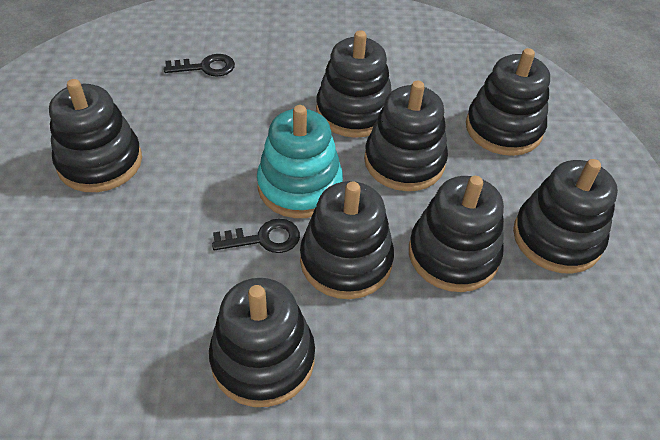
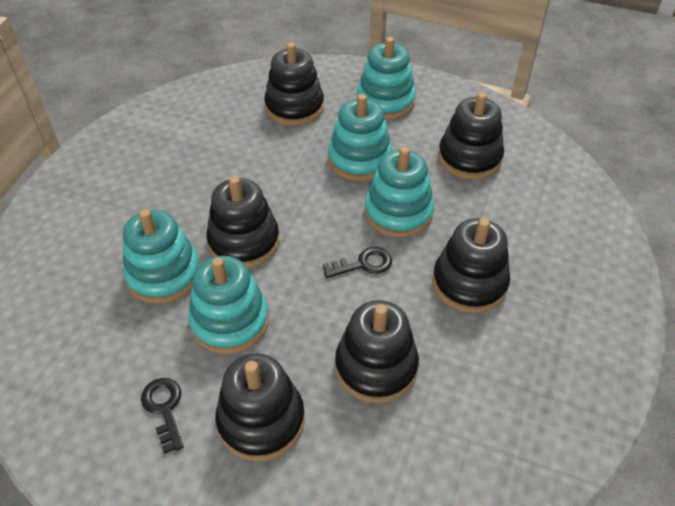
black stacking toy: [49,79,142,192] [209,278,315,407] [300,181,394,299] [316,30,391,138] [364,81,448,191] [409,176,504,292] [466,48,550,156] [513,159,618,274] = 8 -> [207,176,279,268] [215,353,305,461] [264,42,324,126] [335,300,419,403] [432,218,510,313] [438,92,504,180] = 6
turquoise stacking toy: [257,105,343,218] = 1 -> [123,209,200,304] [188,256,269,354] [328,94,392,181] [357,37,416,120] [364,147,434,238] = 5

